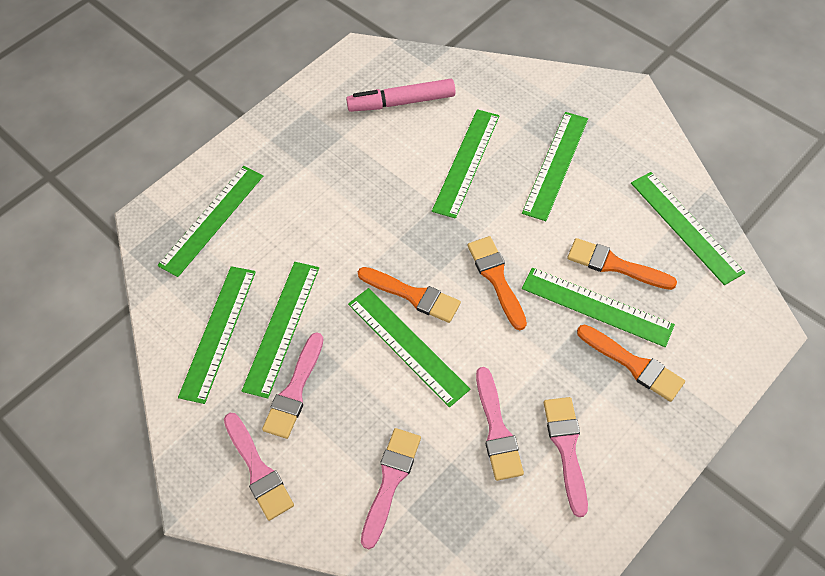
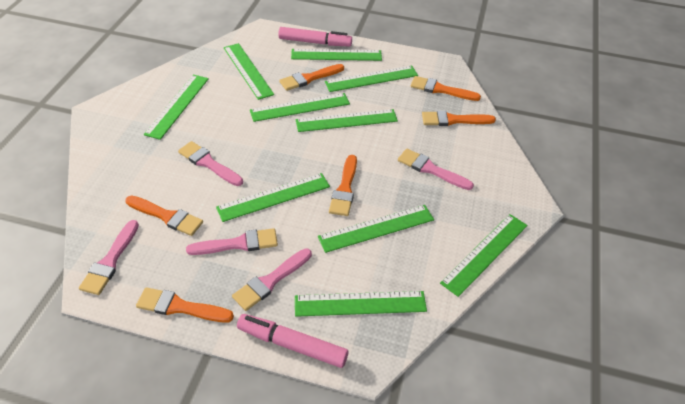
green ruler: [157,166,263,277] [178,266,256,404] [242,262,319,399] [348,288,470,407] [432,109,499,219] [522,112,588,221] [522,268,675,347] [631,172,745,285] = 8 -> [144,74,209,140] [216,173,330,222] [224,43,274,100] [250,93,350,122] [291,49,382,61] [295,291,427,317] [296,109,398,132] [318,205,434,253] [325,65,418,92] [440,214,527,297] = 10
orange brush: [358,267,461,323] [467,236,527,330] [567,238,677,290] [577,325,685,402] = 4 -> [125,196,203,236] [136,287,234,322] [279,64,344,91] [329,155,357,216] [411,76,481,101] [422,111,496,126] = 6
pink marker: [346,79,455,112] = 1 -> [237,314,348,368] [278,27,352,47] = 2

